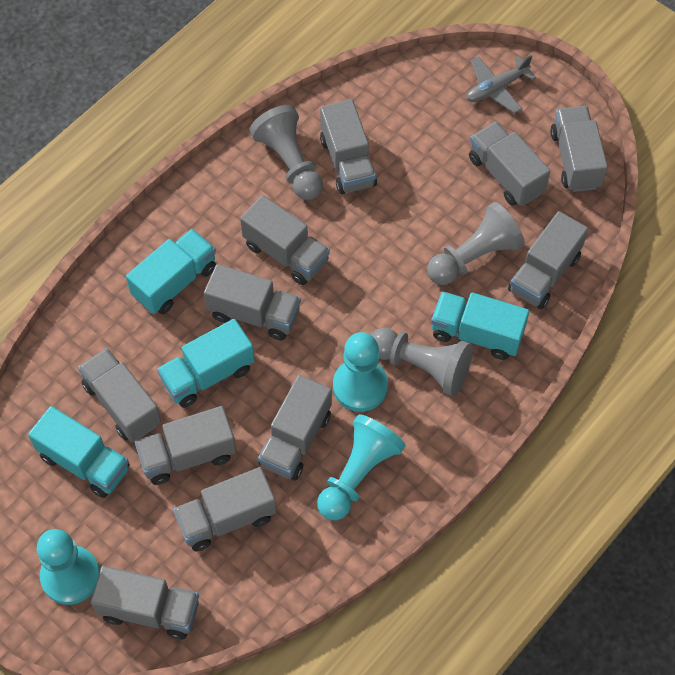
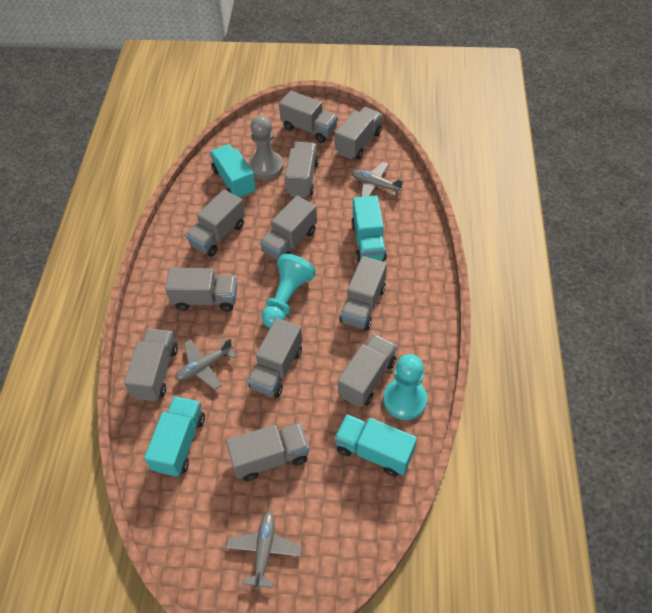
grey pawn: [250,105,323,200] [371,328,473,396] [427,202,525,285] = 3 -> [249,115,284,179] = 1
grey plane: [466,55,536,113] = 1 -> [175,338,237,390] [226,512,302,590] [352,162,404,197] = 3
turquoise pawn: [37,529,100,605] [317,414,406,520] [333,332,388,412] = 3 -> [261,254,316,328] [383,354,427,420] = 2

